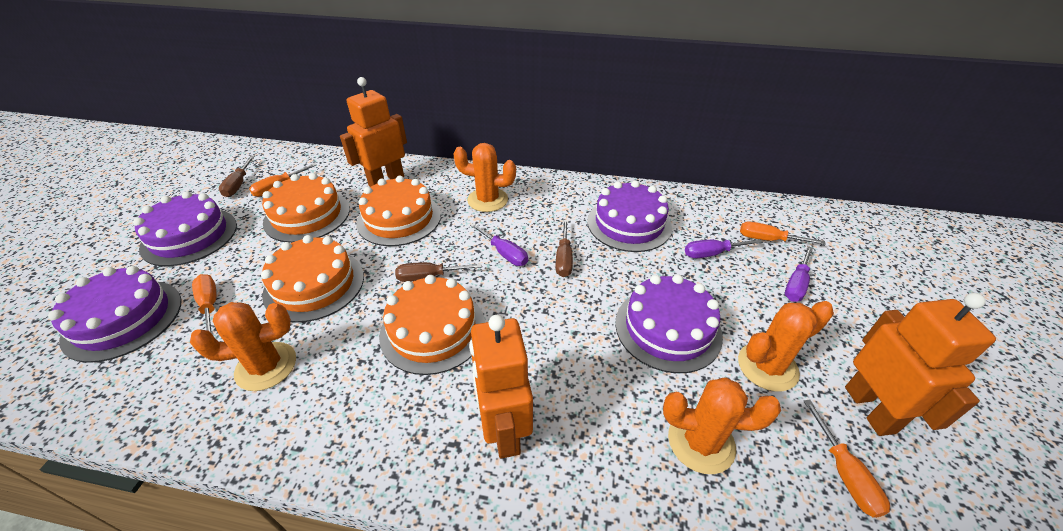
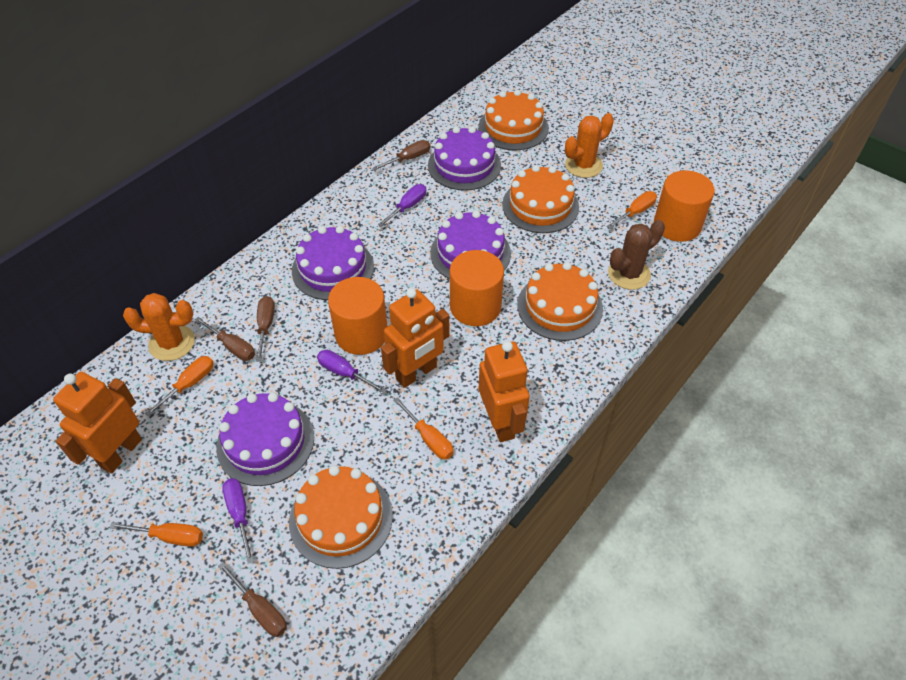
brown cactus: none = 0 -> [608,220,665,290] = 1
brown screwdriver: [219,156,255,197] [395,262,482,282] [555,220,573,277] = 3 -> [195,317,255,361] [218,562,287,637] [256,296,275,361] [373,140,430,170] = 4
orange cactus: [190,302,296,391] [453,143,516,212] [663,378,781,474] [738,301,834,391] = 4 -> [123,293,195,361] [565,113,614,178] = 2
orange cylinder: none = 0 -> [328,277,387,355] [450,250,504,326] [654,170,715,242] = 3

